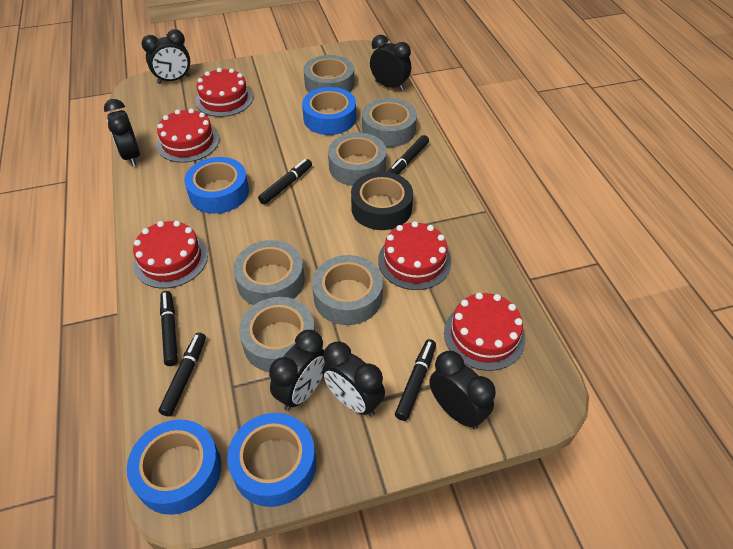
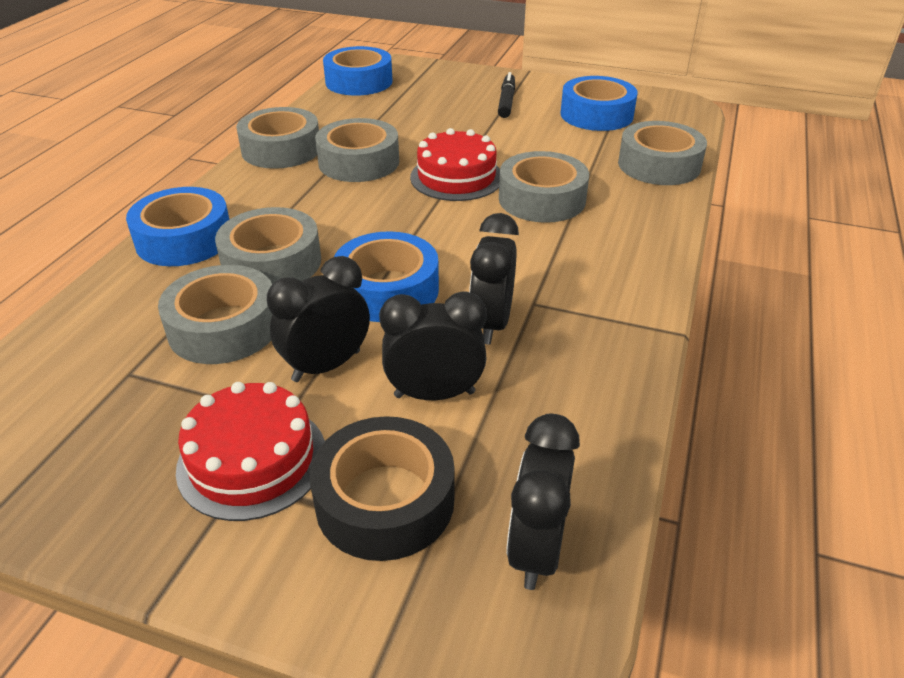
black clock: [104,99,140,167] [142,29,190,84] [269,330,325,411] [322,341,385,416] [370,35,411,91] [429,351,496,429] = 6 -> [267,256,370,382] [379,291,487,400] [469,213,519,344] [506,414,580,590] = 4
black marker: [159,332,206,416] [160,291,178,366] [258,159,312,204] [388,135,429,175] [395,339,436,421] = 5 -> [498,72,515,118] = 1
red cake: [133,221,208,288] [157,109,219,163] [195,68,253,117] [378,221,451,290] [444,293,525,371] = 5 -> [176,382,325,521] [410,128,500,201] = 2

